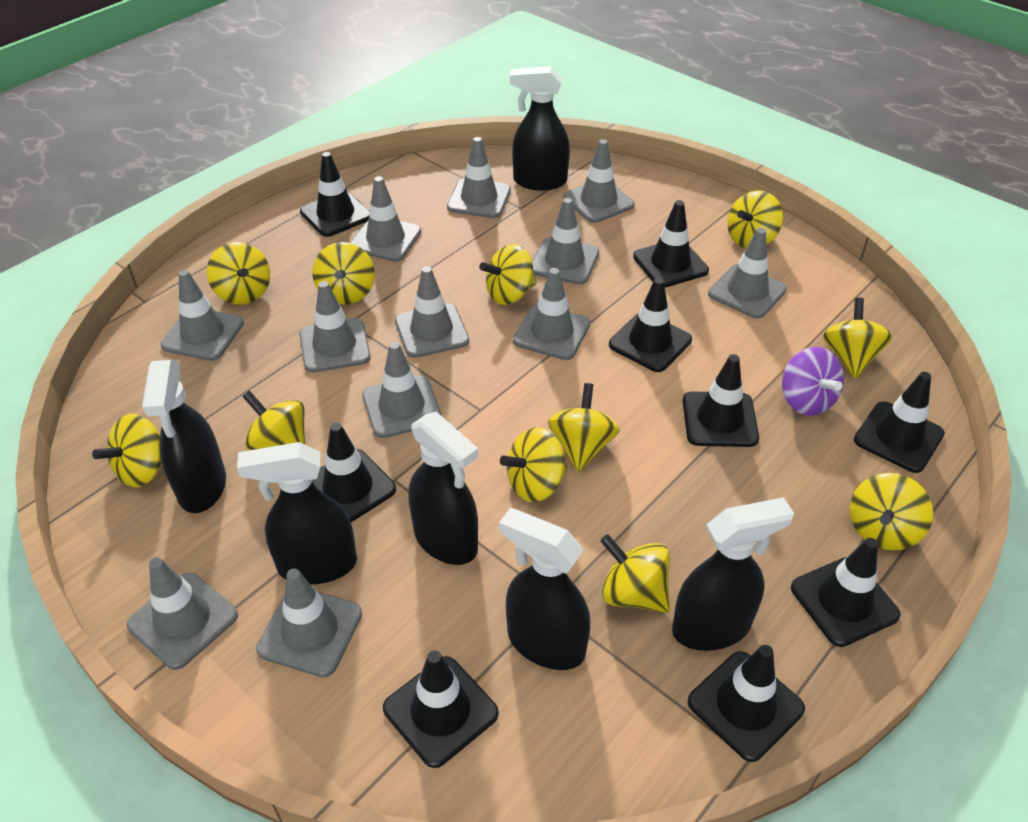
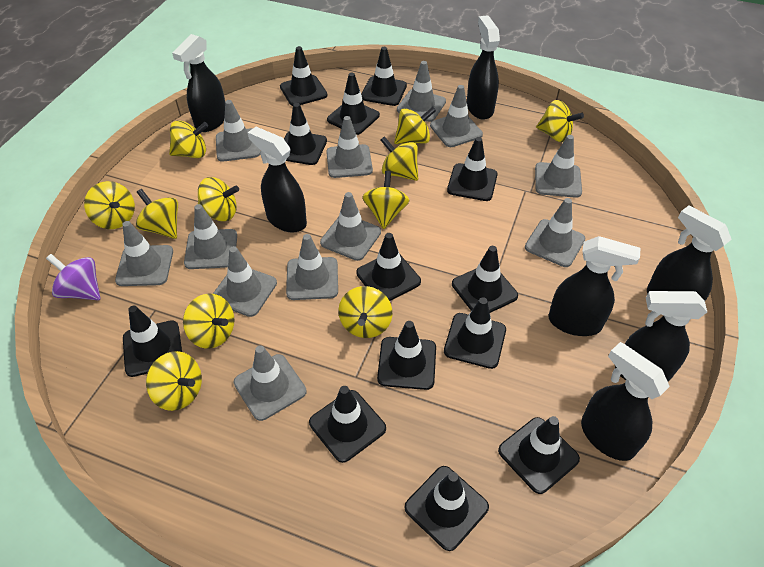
black spray bottle: [142,360,226,513] [237,442,357,585] [408,412,478,565] [499,508,590,670] [510,66,570,191] [672,497,794,651] = 6 -> [172,34,225,132] [248,127,307,233] [467,15,500,120] [548,236,640,336] [581,342,670,461] [615,291,707,382] [647,205,732,301] = 7
black traffic cone: [300,152,369,237] [312,423,396,522] [383,651,499,768] [609,278,692,372] [633,200,709,287] [683,354,759,447] [688,645,805,762] [791,538,901,647] [854,372,945,473] = 9 -> [123,305,182,377] [280,46,328,106] [284,103,327,165] [309,386,386,463] [327,73,380,135] [356,233,421,301] [361,47,407,106] [377,321,436,390] [405,466,489,551] [444,297,506,369] [447,137,498,201] [452,246,518,313] [498,416,580,494] = 13

